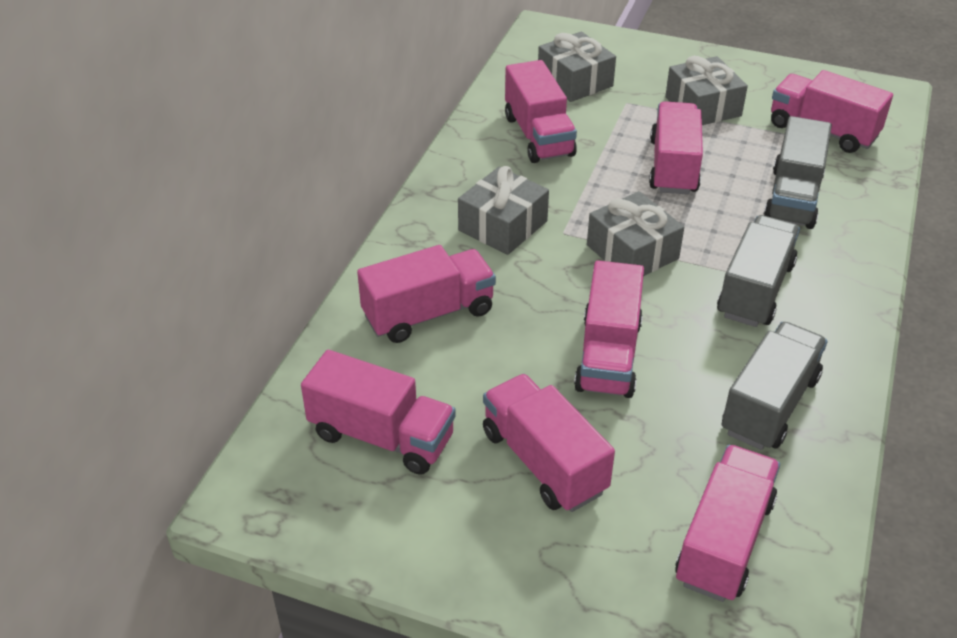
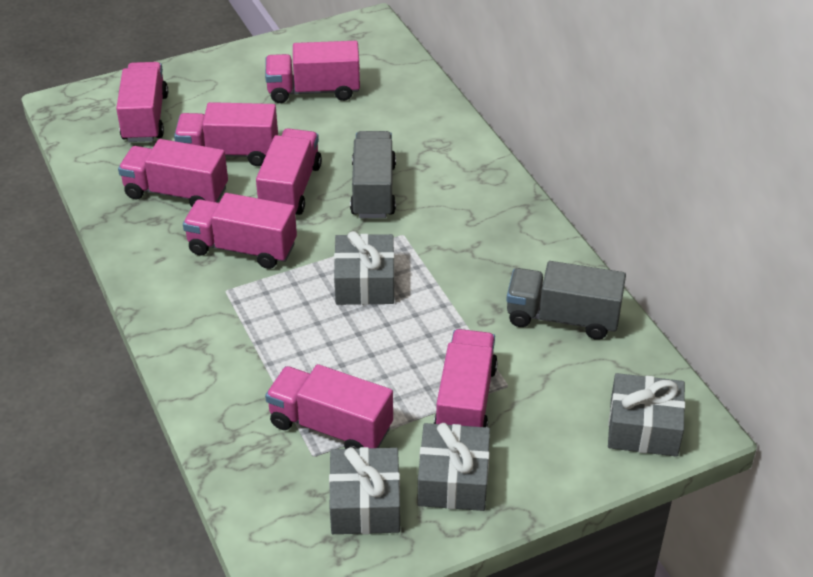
grey truck: [717,215,800,327] [722,322,827,450] [764,116,832,229] = 3 -> [350,131,396,218] [506,261,626,340] = 2

